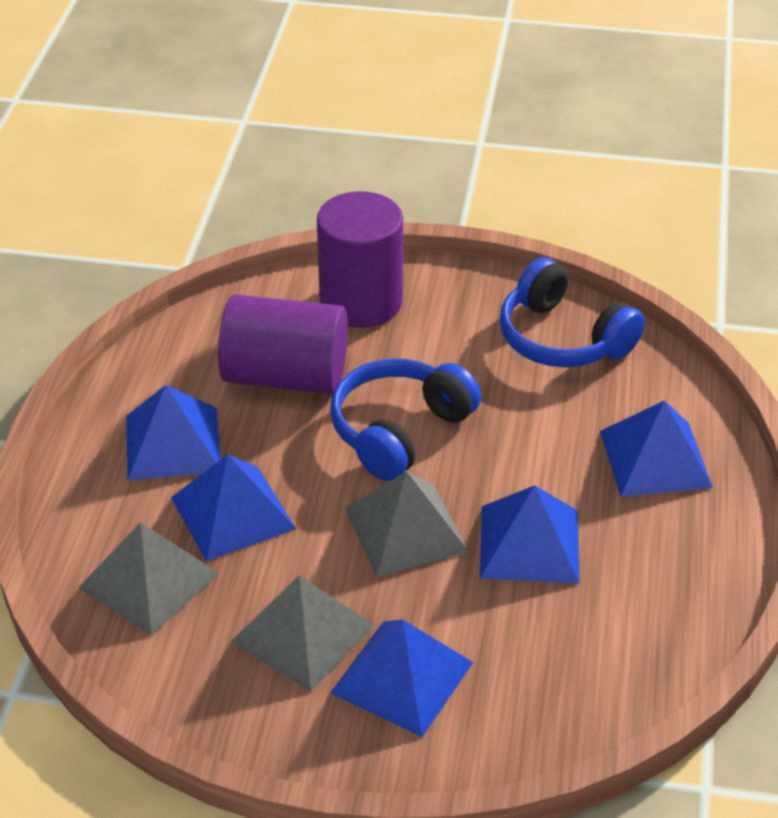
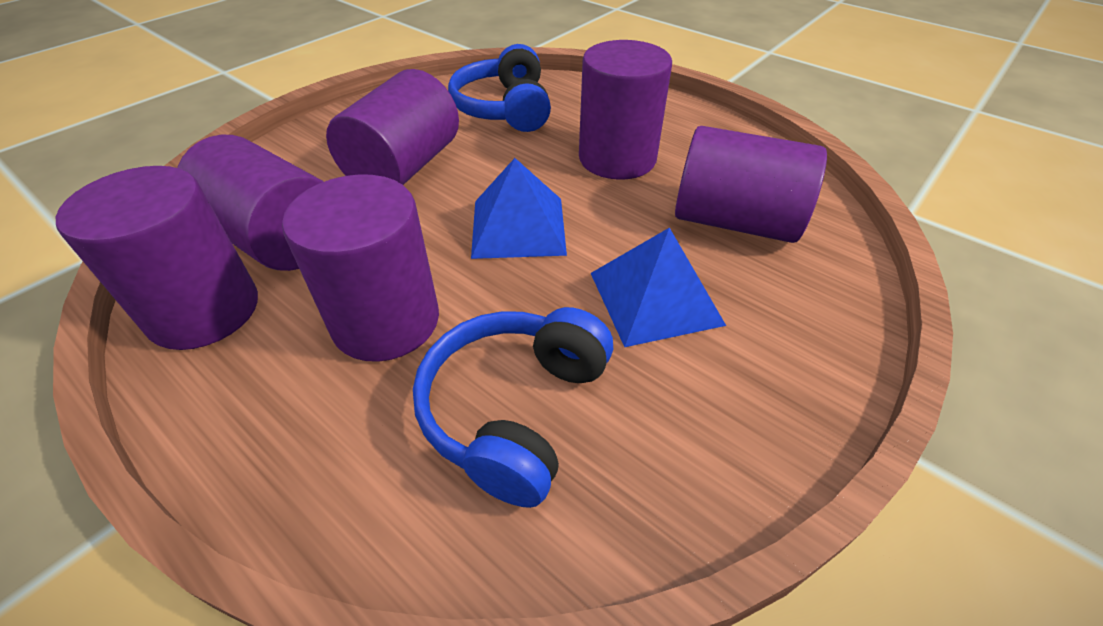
blue pyramid: [126,385,221,480] [171,454,296,562] [330,619,473,737] [480,485,580,583] [600,400,713,497] = 5 -> [471,158,567,259] [591,227,726,347] = 2
grey pyramid: [78,522,220,635] [231,575,375,692] [345,471,469,577] = 3 -> none = 0
purple cylinder: [218,295,348,394] [317,191,403,328] = 2 -> [56,166,258,350] [177,135,324,271] [282,174,439,362] [326,69,459,185] [579,40,672,180] [675,126,827,243] = 6

